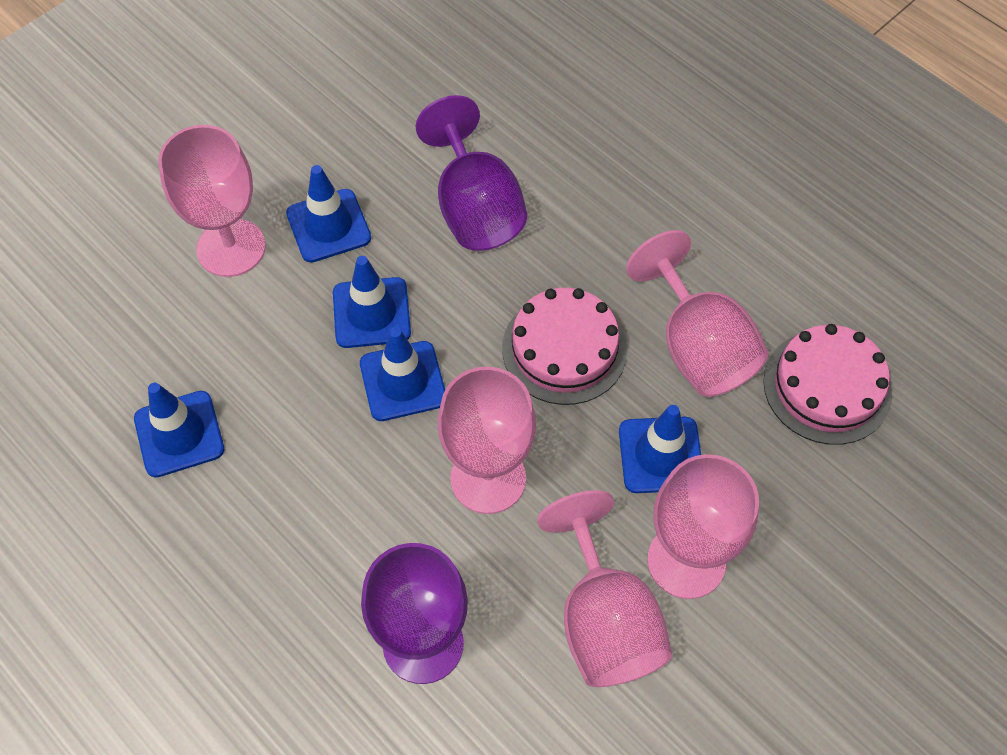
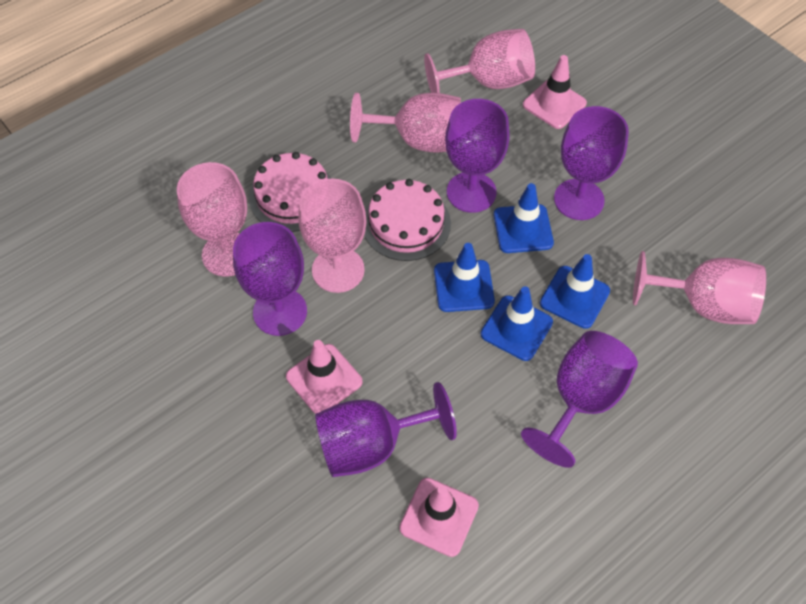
blue traffic cone: [134,383,224,478] [286,165,371,262] [333,256,411,348] [360,327,445,421] [619,405,701,493] = 5 -> [434,243,495,312] [481,286,553,361] [494,183,554,253] [540,254,610,329] = 4
pink traffic cone: none = 0 -> [286,340,363,414] [399,478,479,557] [523,55,587,129] = 3
purple goblet: [361,543,468,684] [415,95,527,251] = 2 -> [233,222,307,336] [315,382,457,477] [445,99,510,213] [521,331,638,468] [554,106,629,220] = 5

